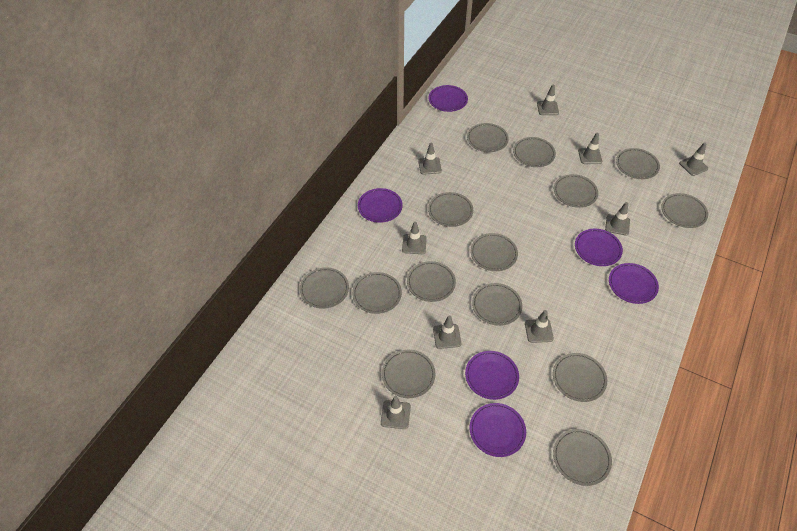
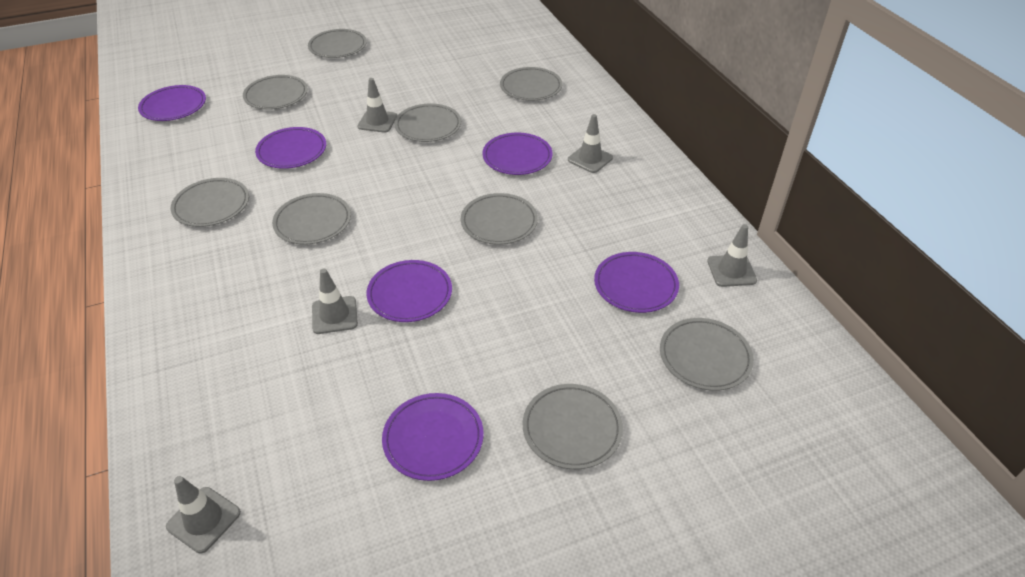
grey plate: [300,267,349,309] [352,272,402,314] [382,350,435,398] [407,261,456,302] [428,192,473,227] [467,123,509,152] [470,233,518,271] [472,283,522,326] [513,137,556,167] [553,353,607,402] [553,429,612,486] [554,174,598,208] [616,148,660,179] [662,193,708,228] = 14 -> [170,178,249,227] [243,75,308,110] [272,193,351,245] [308,29,367,58] [394,104,461,142] [461,193,538,245] [500,67,562,101] [523,384,623,469] [660,318,754,391] = 9
grey traffic cone: [381,396,411,429] [402,222,427,254] [418,142,442,175] [433,315,461,349] [525,310,554,343] [537,84,559,115] [578,133,602,164] [605,202,630,236] [679,142,708,176] = 9 -> [166,476,241,553] [312,268,358,334] [357,78,397,133] [568,114,613,173] [707,224,757,287] = 5

